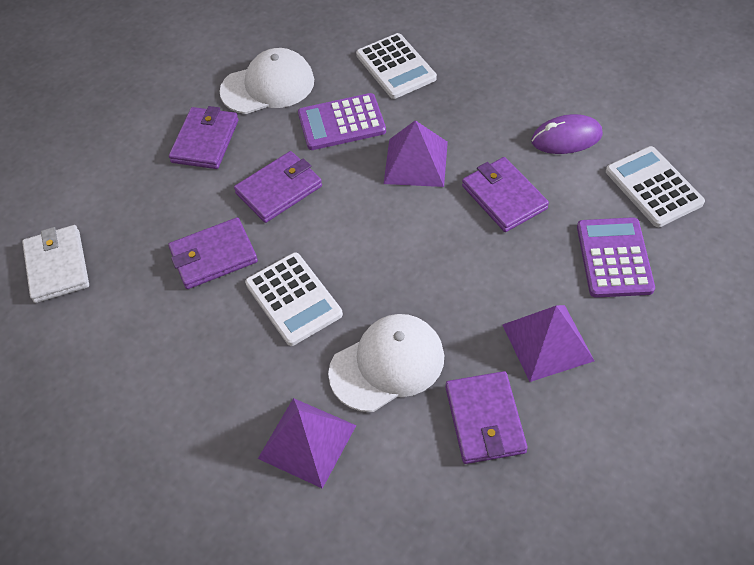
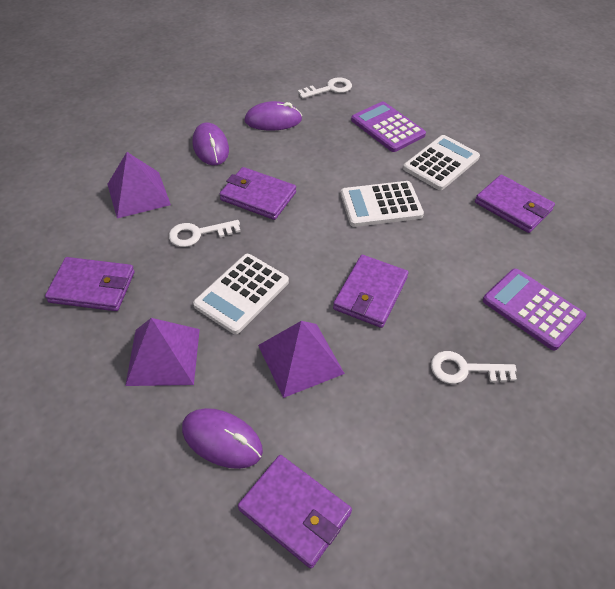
purple mouse: [531,114,603,154] = 1 -> [182,408,263,469] [193,122,229,165] [244,101,302,131] = 3
white cap: [220,48,314,114] [328,314,444,412] = 2 -> none = 0
white key: none = 0 -> [169,220,241,247] [298,77,352,99] [431,351,517,384] = 3
white wallet: [22,225,89,303] = 1 -> none = 0

